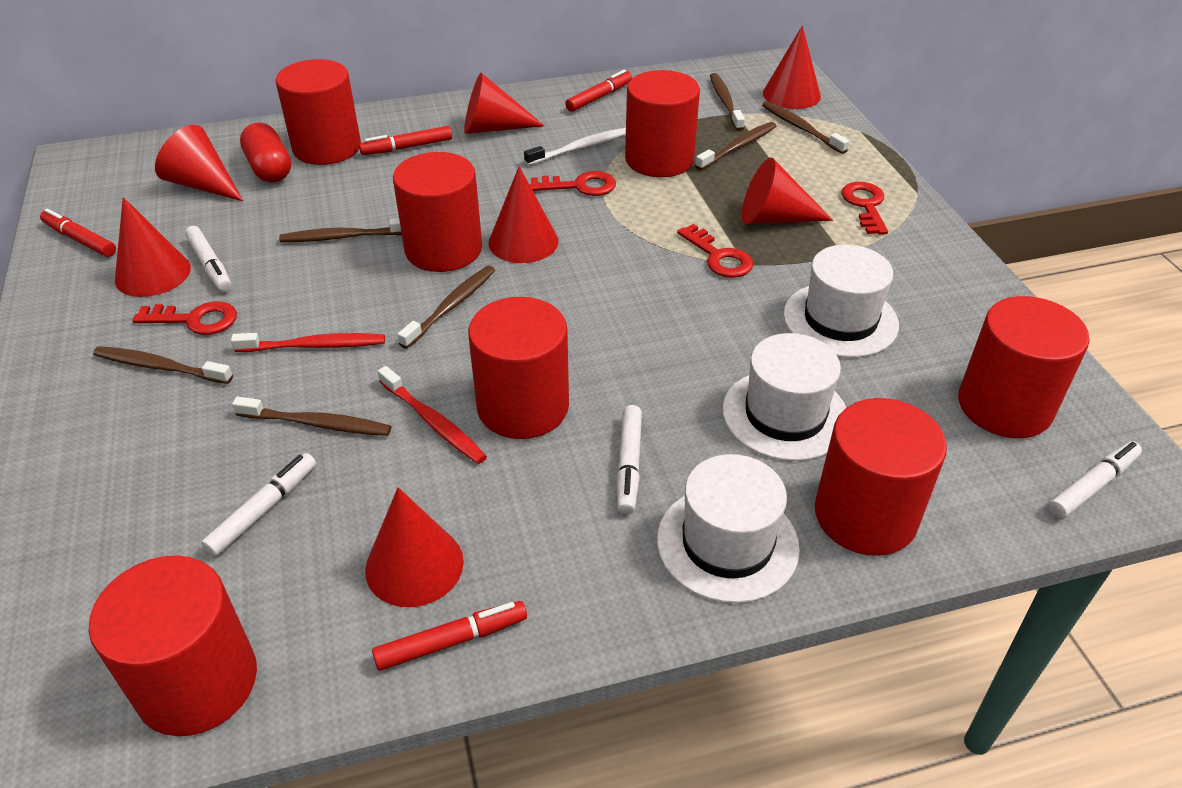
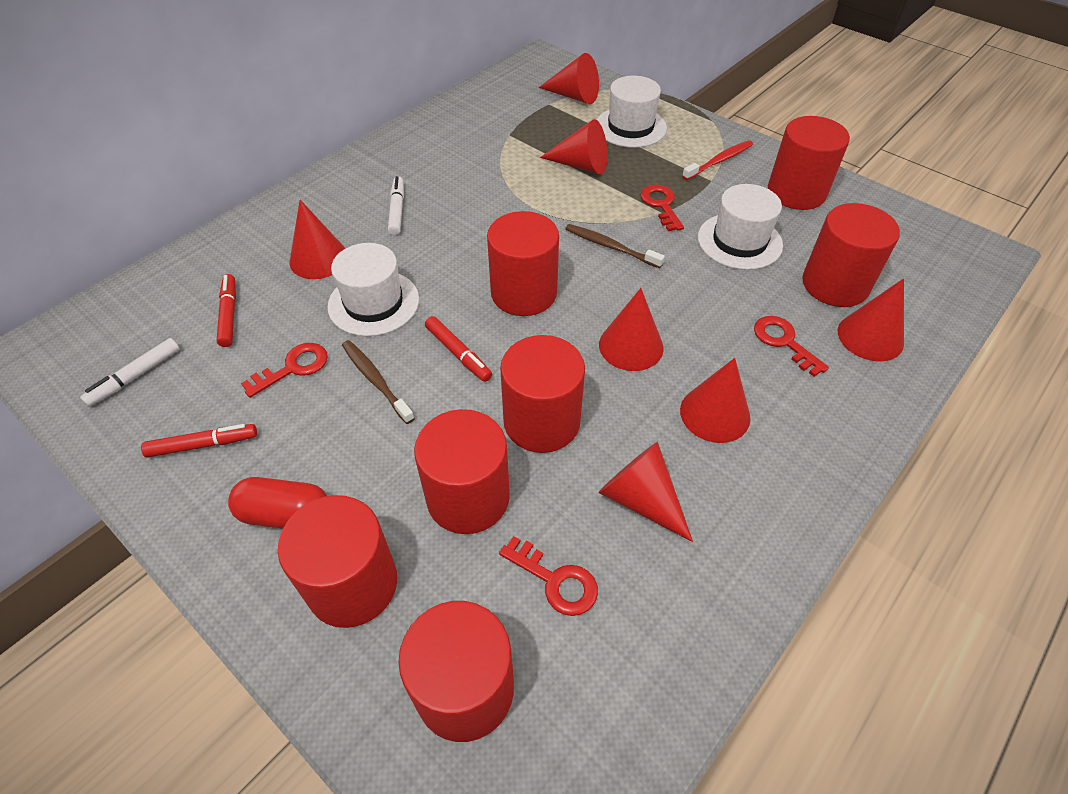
brown toothbrush: [93,346,233,384] [232,397,391,436] [279,218,402,242] [397,266,495,349] [695,122,776,170] [710,73,745,131] [762,101,850,154] = 7 -> [342,340,415,424] [565,224,665,268] = 2
red marker: [40,208,116,257] [359,126,452,155] [372,601,527,671] [565,70,632,112] = 4 -> [141,424,257,458] [217,274,236,347] [425,316,492,382] = 3
red toothbrush: [231,333,385,352] [378,366,487,464] = 2 -> [682,140,753,180] = 1
white marker: [185,226,232,292] [201,453,316,557] [617,405,642,514] [1048,441,1142,519] = 4 -> [80,338,180,406] [388,176,404,235] = 2
white toothbrush: [524,128,626,166] = 1 -> none = 0

